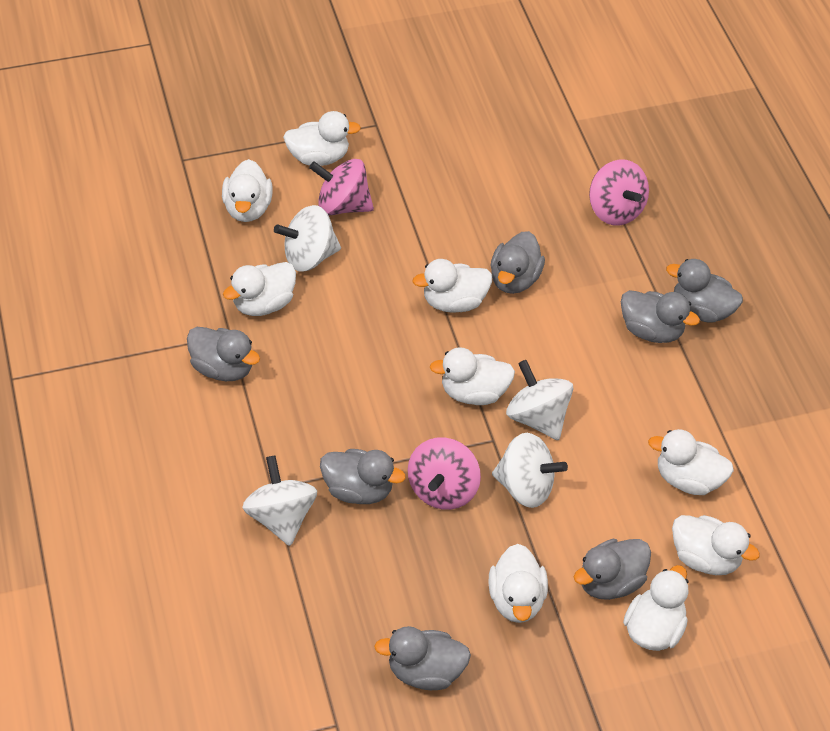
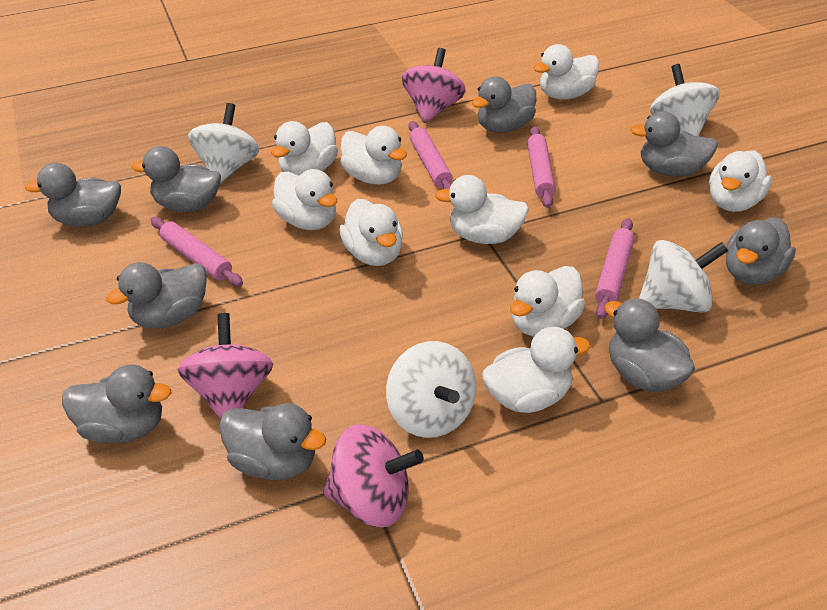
grey duck: [187,327,260,381] [320,449,406,504] [374,626,471,690] [490,231,545,294] [574,539,651,600] [621,290,700,343] [666,259,743,323] = 7 -> [25,163,121,227] [62,365,171,443] [106,262,207,329] [132,146,221,212] [219,403,326,480] [472,76,536,133] [604,298,695,392] [631,111,718,177] [726,218,796,285] = 9
pink rolling pin: none = 0 -> [151,217,243,286] [408,121,453,189] [527,126,556,208] [595,218,634,319] = 4

